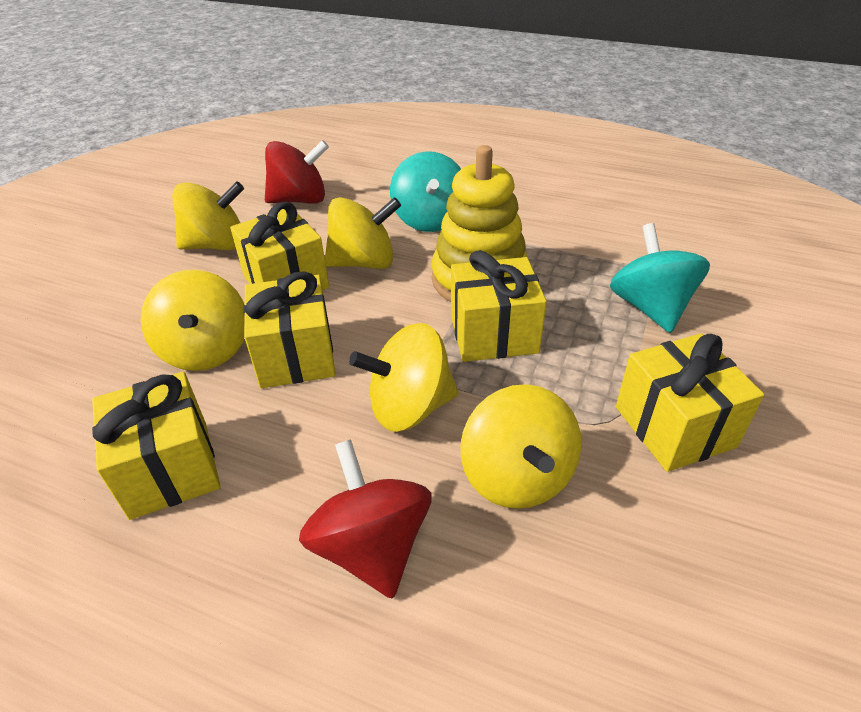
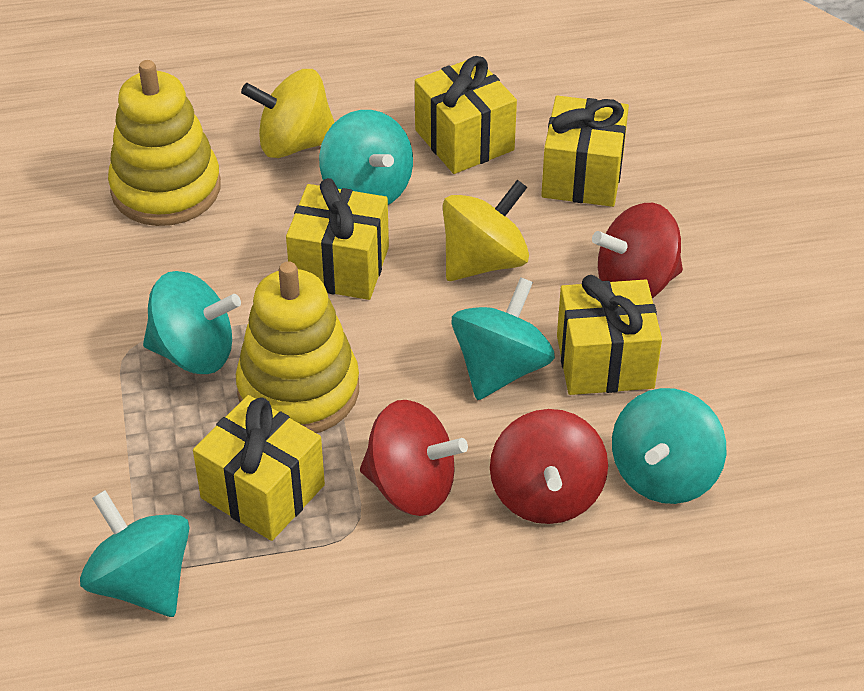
red spinning top: [265,140,329,204] [299,440,432,599] = 2 -> [360,400,468,516] [490,409,608,524] [592,203,683,298] = 3
turquoise spinning top: [390,151,461,232] [610,223,710,333] = 2 -> [80,490,189,617] [143,271,241,374] [319,110,413,205] [452,277,555,400] [612,388,726,504] = 5
yellow spinning top: [141,270,244,371] [172,181,244,250] [325,197,401,269] [349,323,459,432] [460,384,581,509] = 5 -> [241,69,335,158] [443,180,529,281] = 2
yellow stacking toy: [431,145,528,302] = 1 -> [108,60,221,226] [236,261,359,433] = 2

